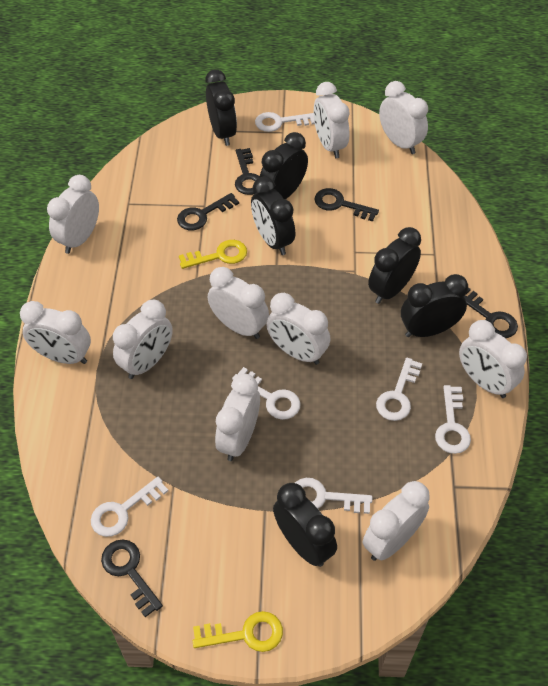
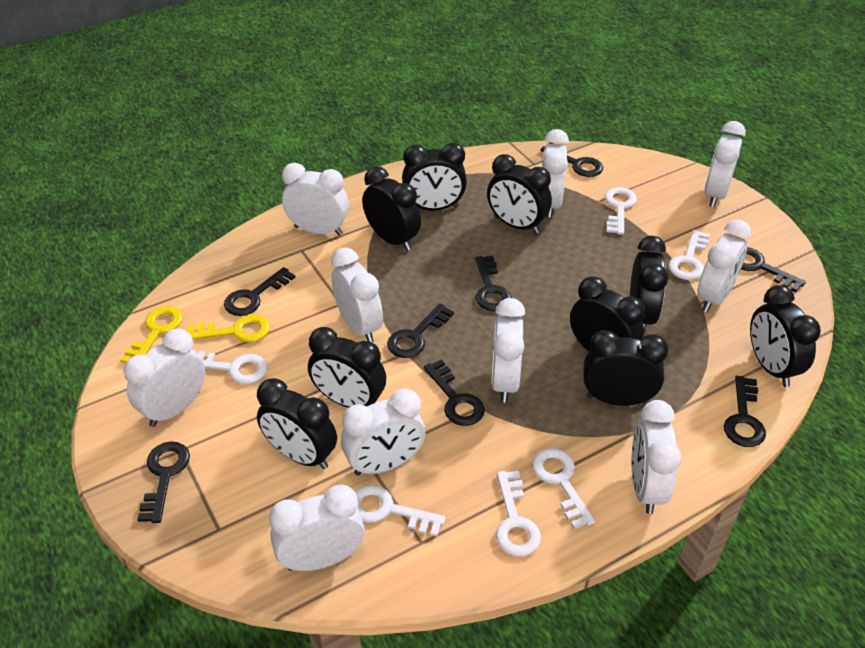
black clock: [205,69,237,146] [251,177,295,255] [259,132,308,199] [273,483,337,567] [368,227,421,304] [401,274,468,337] = 6 -> [257,378,337,469] [308,327,386,408] [362,166,421,251] [402,143,467,211] [487,154,552,234] [570,276,645,352] [583,330,668,406] [630,236,668,334] [750,285,821,387] = 9
black key: [101,539,163,617] [177,193,239,230] [235,148,260,195] [314,188,379,222] [464,287,518,338] = 5 -> [137,441,190,523] [224,267,295,316] [387,304,454,358] [424,359,485,426] [475,255,512,311] [541,142,603,177] [724,376,766,447] [741,247,806,292] = 8

